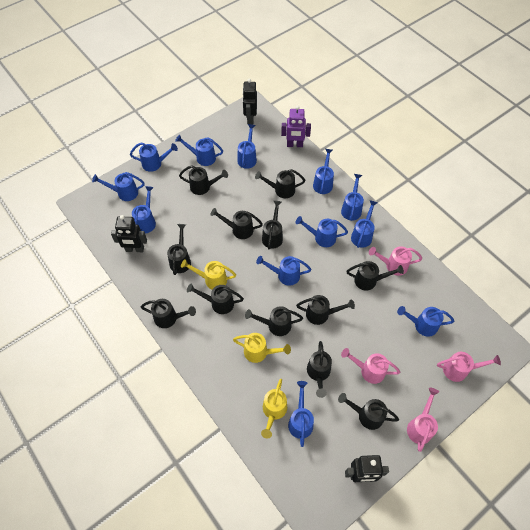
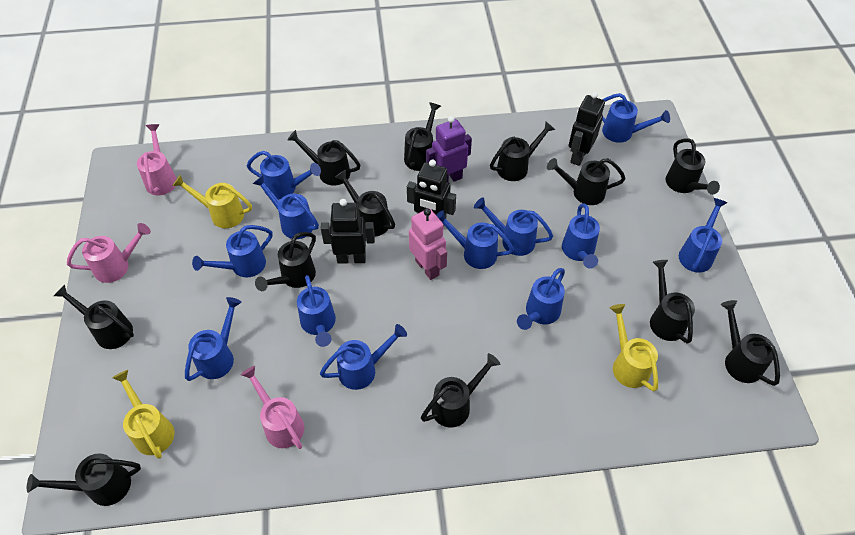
pink robot: none = 0 -> [409,208,447,280] = 1
pink watering can: [341,348,400,384] [369,246,422,276] [407,388,439,452] [437,352,501,382] = 4 -> [67,223,151,283] [137,124,177,195] [241,366,304,449] = 3

